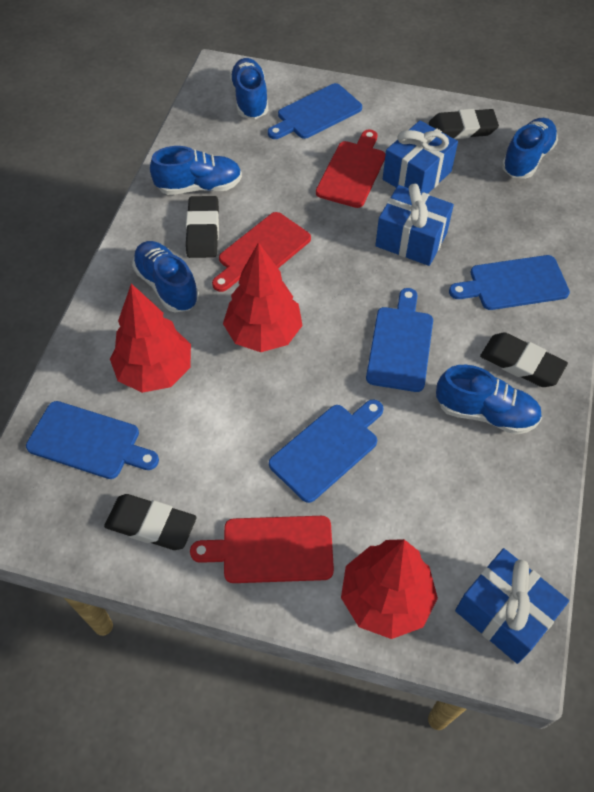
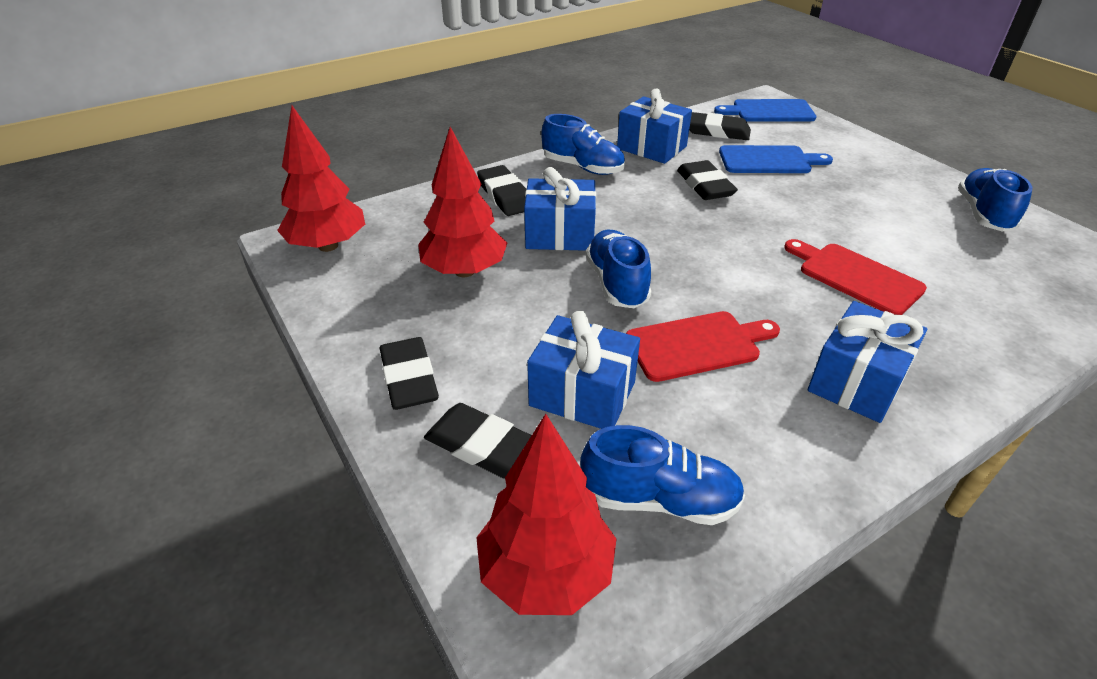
black eraser: [104,494,197,550] [186,196,219,258] [429,109,499,139] [480,332,568,387] = 4 -> [380,337,439,410] [424,403,532,479] [477,165,527,216] [677,160,738,200] [689,112,751,140] = 5
blue cutting board: [26,401,159,479] [268,83,362,139] [269,399,384,503] [366,288,433,392] [449,255,570,310] = 5 -> [714,99,817,122] [719,145,833,173] = 2
blue gift: [375,183,454,266] [383,120,458,194] [455,548,569,664] = 3 -> [524,167,596,251] [527,310,640,429] [617,89,692,164] [808,301,927,423] = 4
blue shoe: [132,241,199,313] [150,146,242,195] [229,58,268,119] [436,365,542,435] [502,118,558,179] = 5 -> [541,114,625,175] [580,425,745,525] [586,230,651,308] [958,168,1032,232] = 4
red cutting board: [190,516,334,583] [212,212,311,292] [316,129,385,208] = 3 -> [626,311,780,382] [784,239,927,315] = 2

